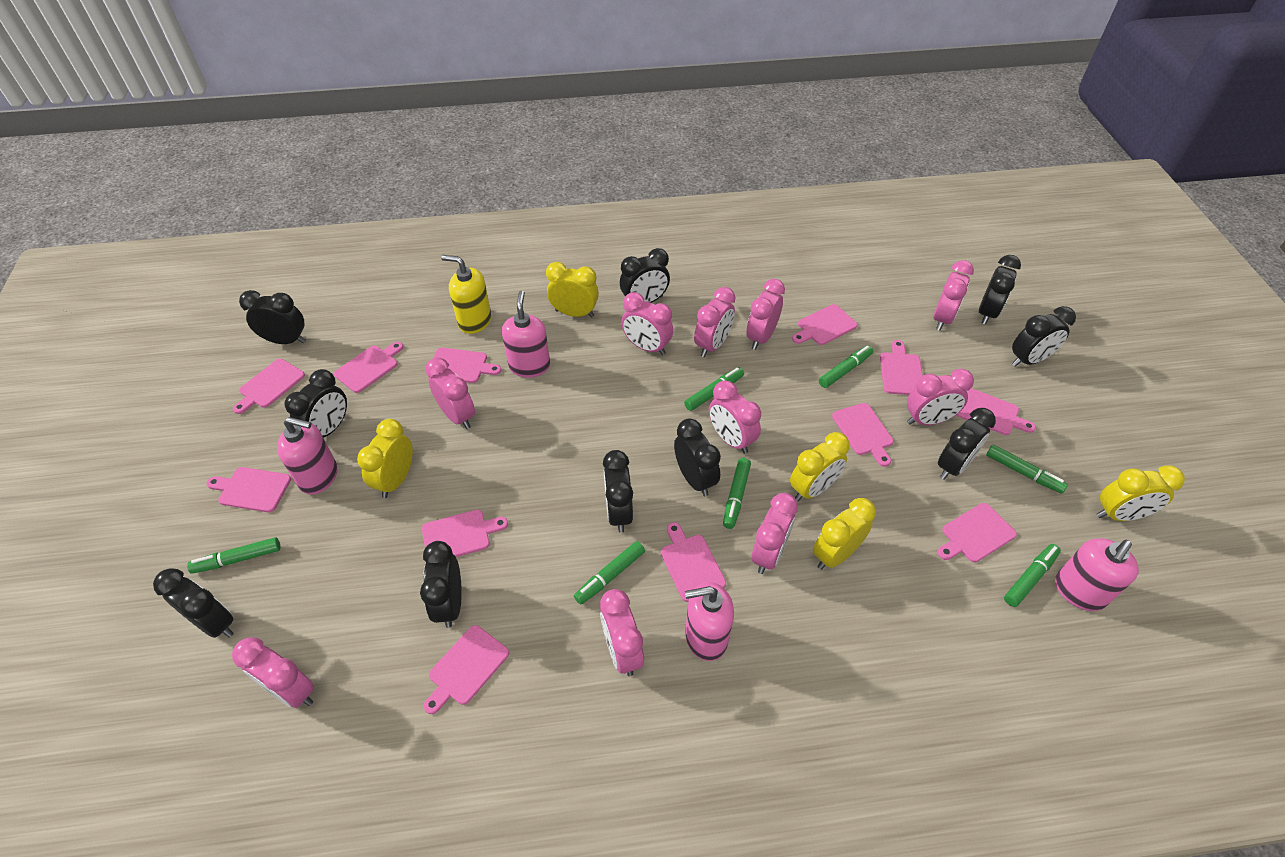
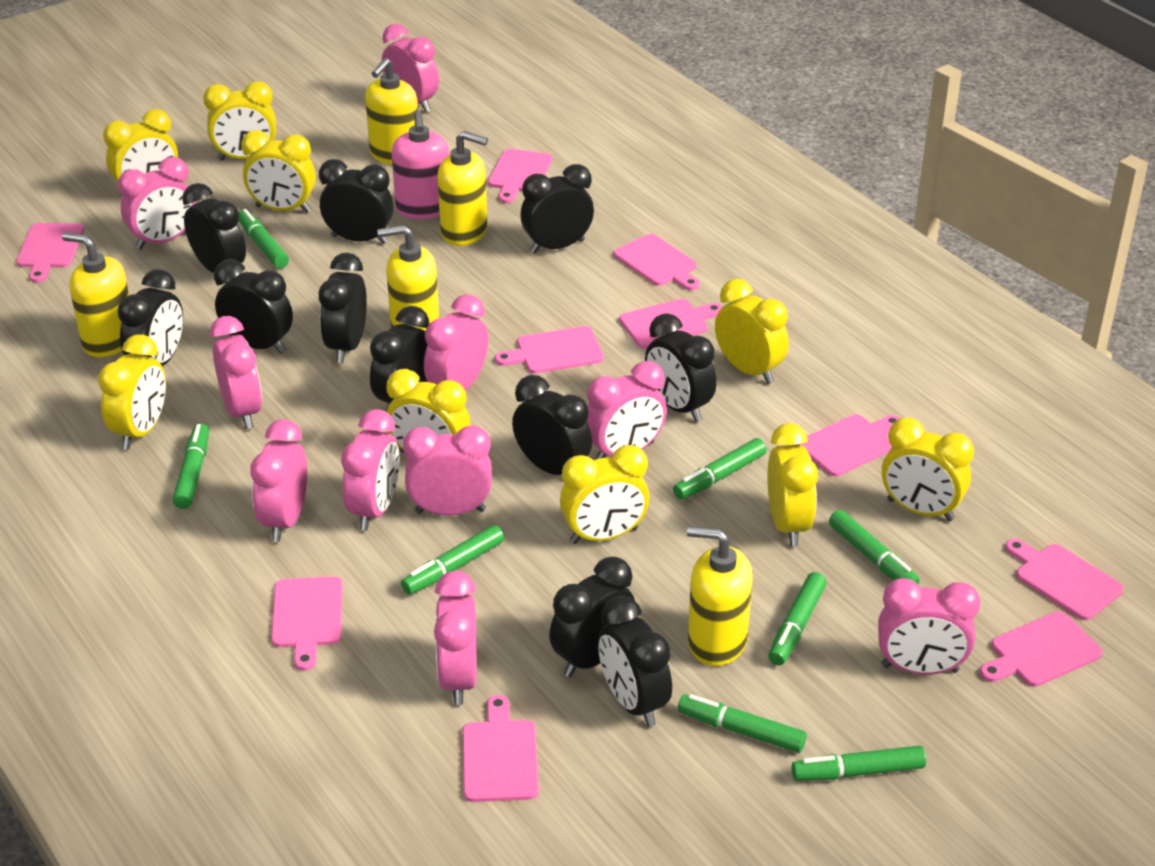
black clock: [153,568,234,638] [239,290,306,344] [284,369,347,438] [420,541,462,628] [603,450,633,533] [620,248,670,303] [674,418,721,496] [938,408,996,480] [979,255,1021,325] [1012,306,1076,367] = 10 -> [117,269,183,366] [182,183,246,273] [214,259,293,354] [319,159,394,244] [319,252,367,363] [370,306,429,412] [512,375,592,475] [521,164,594,254] [549,557,635,677] [598,596,672,727] [645,313,716,422] = 11
green marker: [187,537,280,574] [574,541,645,604] [684,367,744,411] [723,458,751,529] [819,345,873,388] [986,445,1068,494] [1004,544,1061,607] = 7 -> [173,424,209,509] [239,209,289,268] [401,525,504,595] [673,438,767,500] [678,694,807,753] [768,572,827,665] [792,746,926,781] [829,510,920,584] = 8
pink cutting board: [206,467,291,512] [233,359,305,414] [334,342,403,393] [422,510,508,557] [424,625,509,714] [428,348,501,383] [661,522,726,602] [792,304,857,345] [832,403,894,467] [880,340,923,395] [938,503,1017,562] [956,388,1036,435] = 12 -> [16,223,84,283] [271,576,343,671] [463,695,539,802] [488,149,552,203] [495,326,604,373] [614,234,700,291] [619,299,722,348] [798,414,901,476] [980,611,1103,687] [1005,539,1124,620] = 10
pink soap dispenser: [277,417,337,495] [502,291,550,378] [685,582,734,661] [1055,538,1139,611] = 4 -> [392,110,449,219] = 1
yellow clock: [357,419,413,498] [546,262,599,317] [790,432,850,501] [813,498,876,570] [1097,465,1185,521] = 5 -> [98,334,166,449] [103,109,178,197] [203,81,276,161] [241,130,316,213] [387,369,471,452] [560,445,649,544] [715,279,789,384] [767,423,818,546] [882,418,974,521] = 9
yellow soap dispenser: [441,255,491,334] = 1 -> [62,232,129,357] [365,58,418,165] [377,225,439,331] [437,131,488,246] [687,526,753,666] = 5

